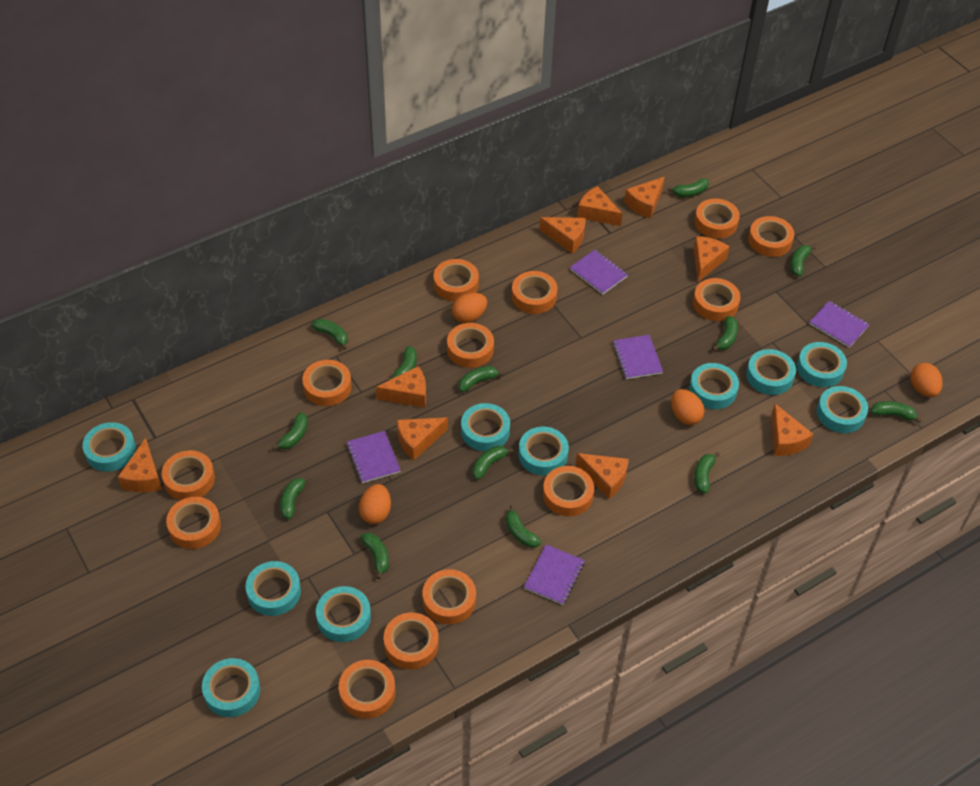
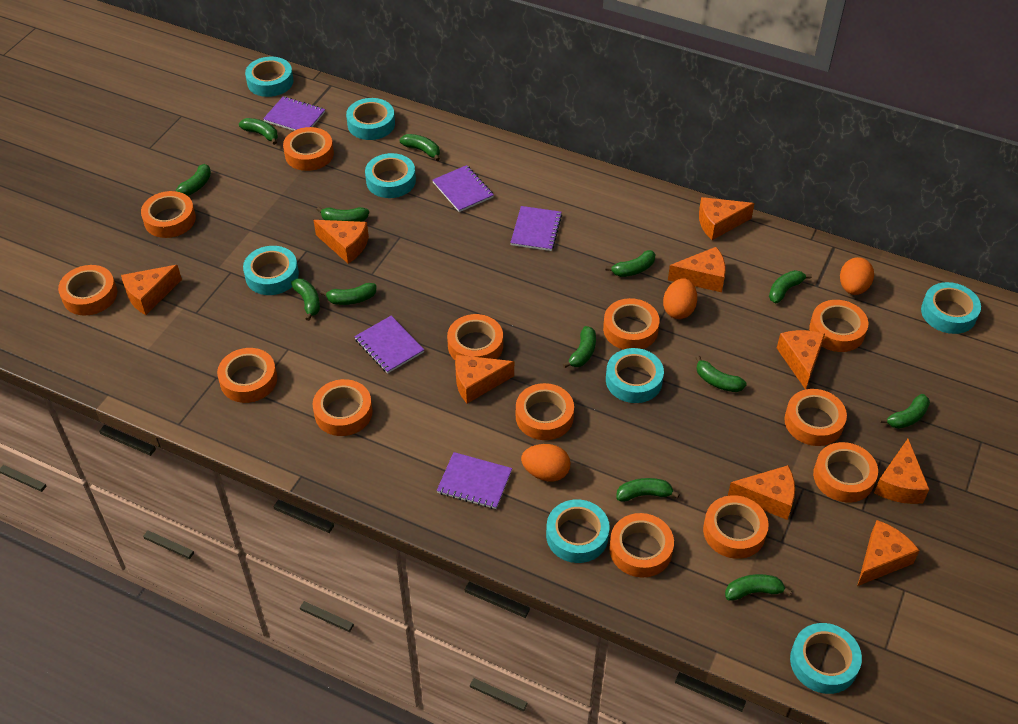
orange egg: [359,484,391,524] [452,293,487,323] [671,389,704,425] [910,363,943,397] = 4 -> [521,444,571,482] [663,278,697,319] [840,257,874,295] = 3
turquoise tape: [82,422,136,472] [202,658,260,717] [245,561,301,616] [316,586,371,642] [461,403,510,451] [519,427,569,476] [689,363,739,409] [746,349,796,395] [797,342,847,387] [817,386,868,433] = 10 -> [243,246,299,295] [245,57,294,97] [346,98,395,140] [365,153,416,198] [546,499,610,563] [606,348,664,403] [790,623,862,694] [921,282,981,334] = 8

